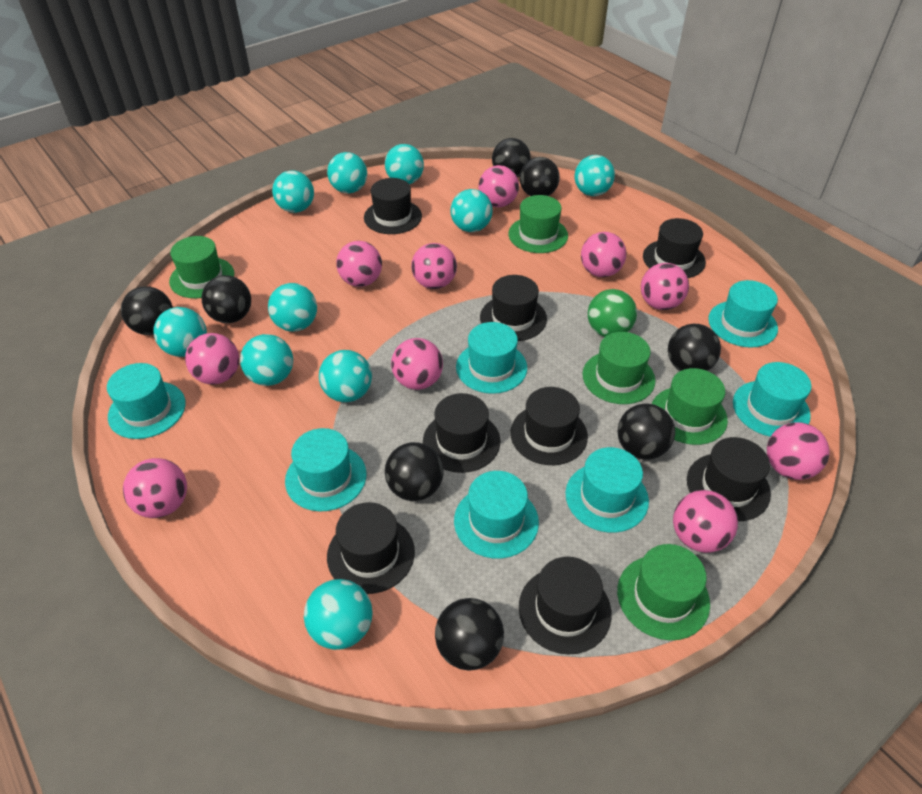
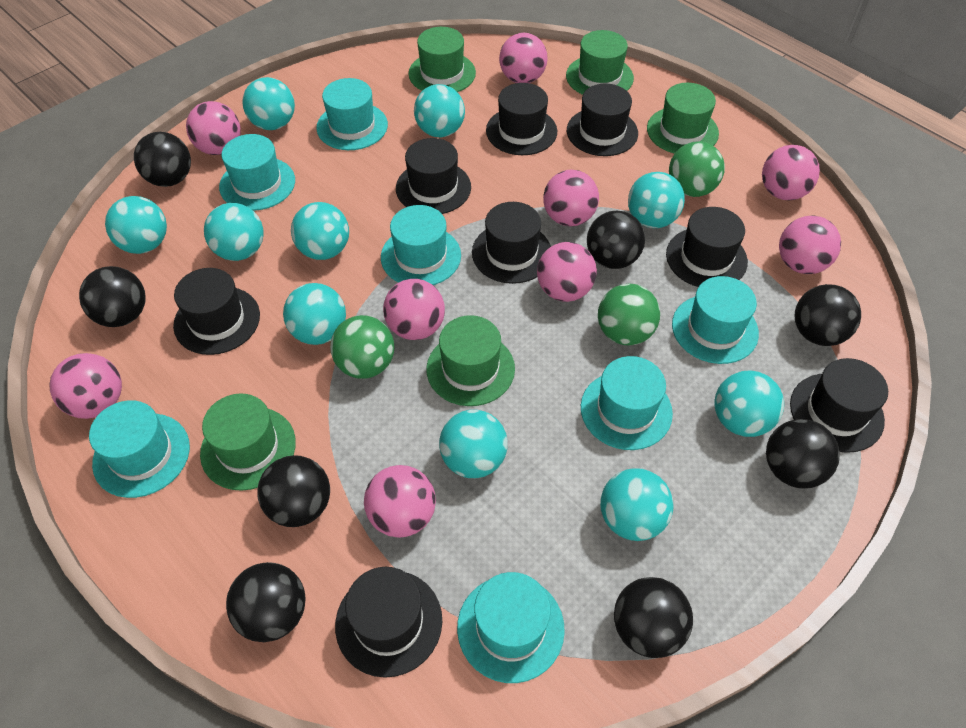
green ball: [588,289,637,337] = 1 -> [330,315,394,379] [598,284,660,346] [669,141,725,197] = 3
pink ball: [123,458,187,518] [185,333,239,385] [336,241,382,287] [391,338,443,390] [411,243,457,289] [479,165,519,207] [581,232,626,277] [641,263,689,310] [673,490,738,553] [767,422,829,480] = 10 -> [49,353,122,419] [186,101,241,155] [364,465,436,538] [383,279,445,340] [499,33,548,83] [537,242,597,302] [543,170,599,226] [762,145,820,200] [779,215,841,274] = 9

